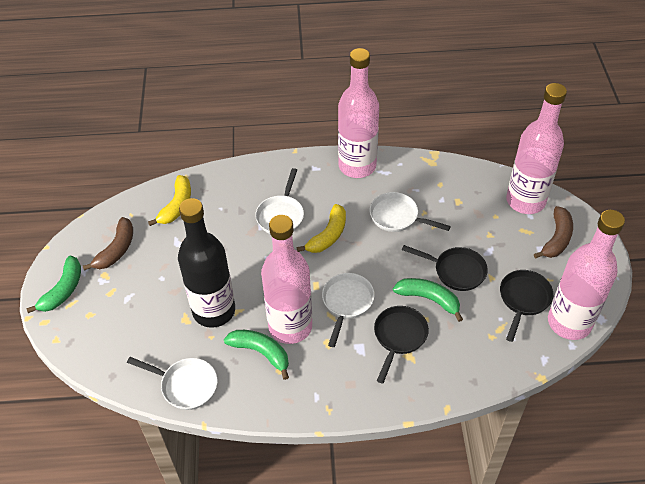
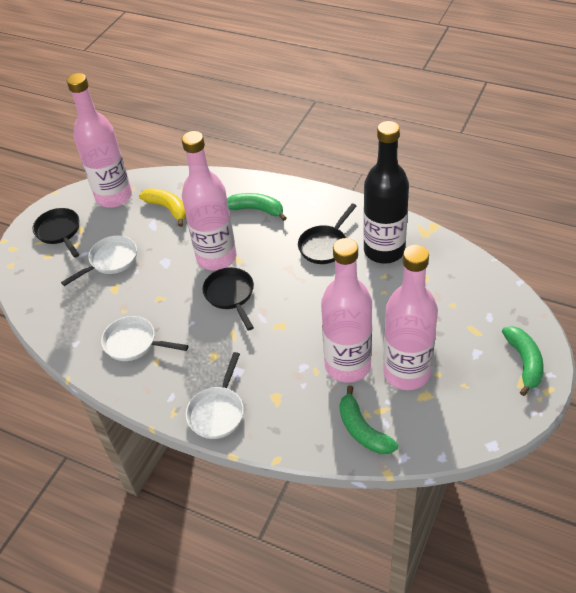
brown banana: [83,217,133,271] [534,206,573,259] = 2 -> none = 0
white pan: [127,357,218,410] [255,168,304,234] [322,273,375,347] [370,192,451,232] = 4 -> [61,235,137,286] [101,316,189,361] [186,352,244,439] = 3
yellow banana: [148,175,191,226] [297,204,346,253] = 2 -> [139,188,186,227] = 1

